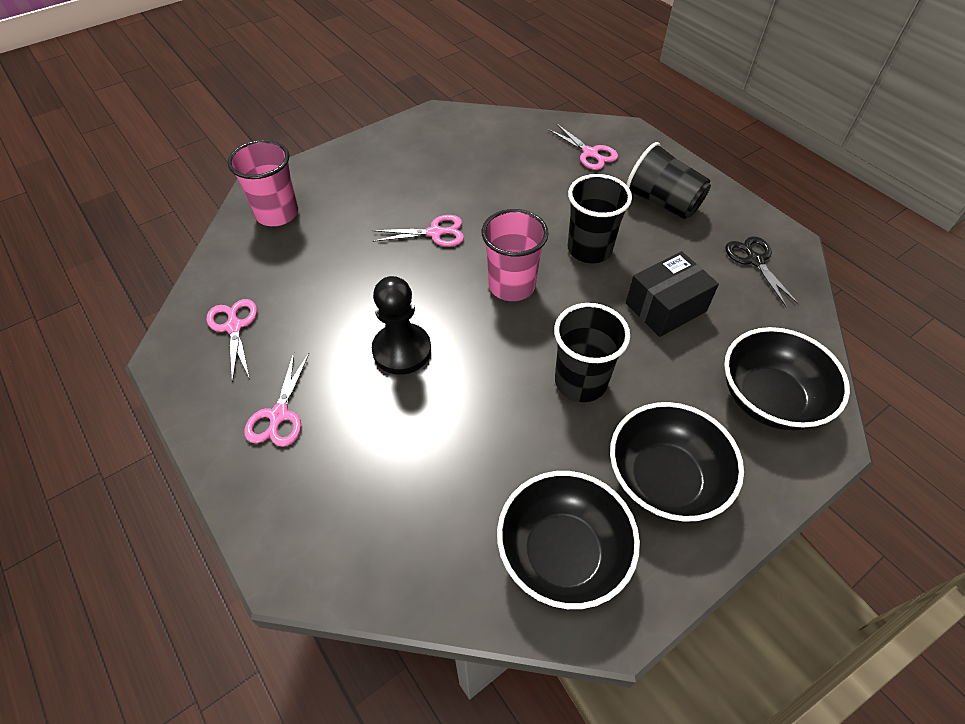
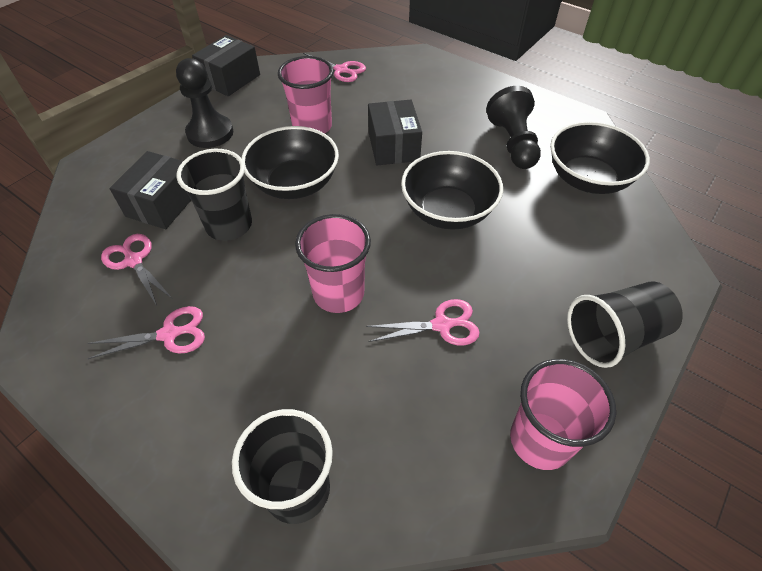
black box: [626,251,719,337] = 1 -> [110,151,191,229] [192,35,260,96] [368,100,422,165] = 3
black pawn: [372,276,431,375] = 1 -> [176,58,233,148] [486,86,541,169] = 2
black scissors: [725,236,799,307] = 1 -> none = 0
pink cup: [228,140,298,226] [482,209,549,301] = 2 -> [278,56,333,133] [295,214,371,313] [510,359,616,470] = 3

